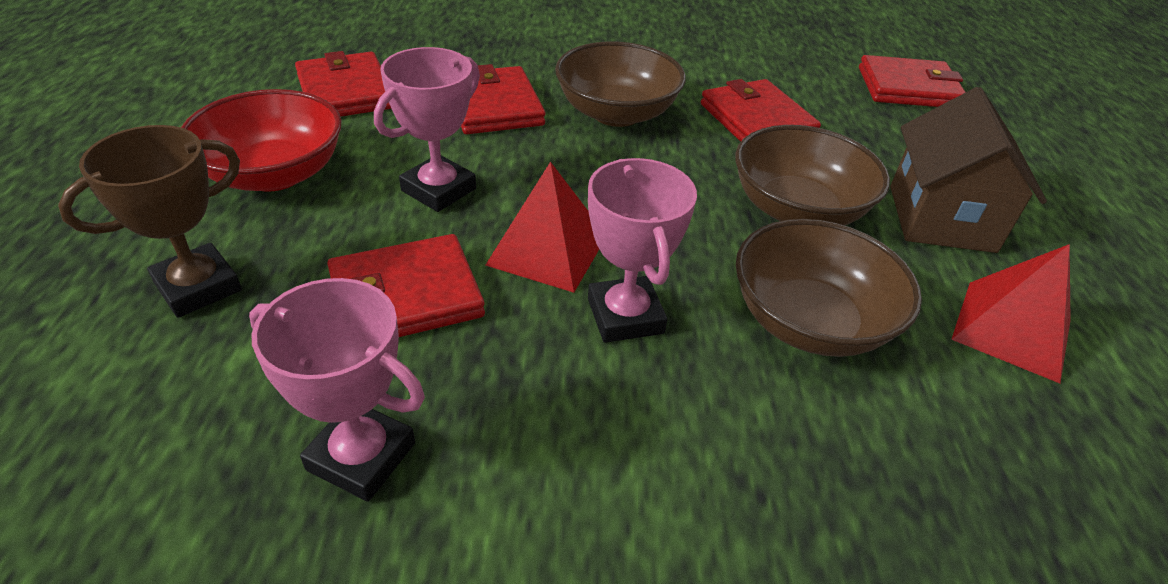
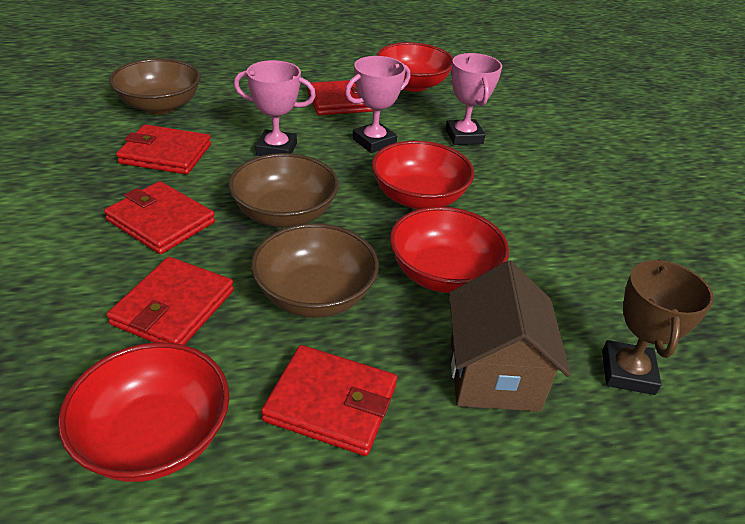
red bowl: [181,89,342,192] = 1 -> [58,342,229,482] [372,140,474,209] [377,42,453,92] [390,207,509,293] = 4
red pyramid: [485,162,599,293] [951,244,1071,383] = 2 -> none = 0

